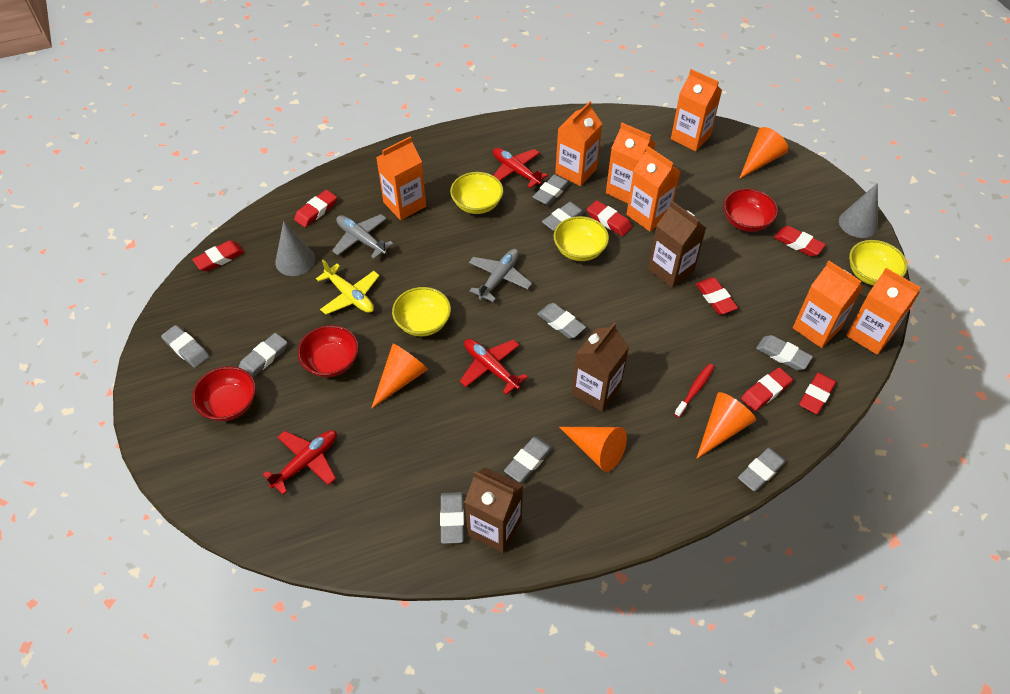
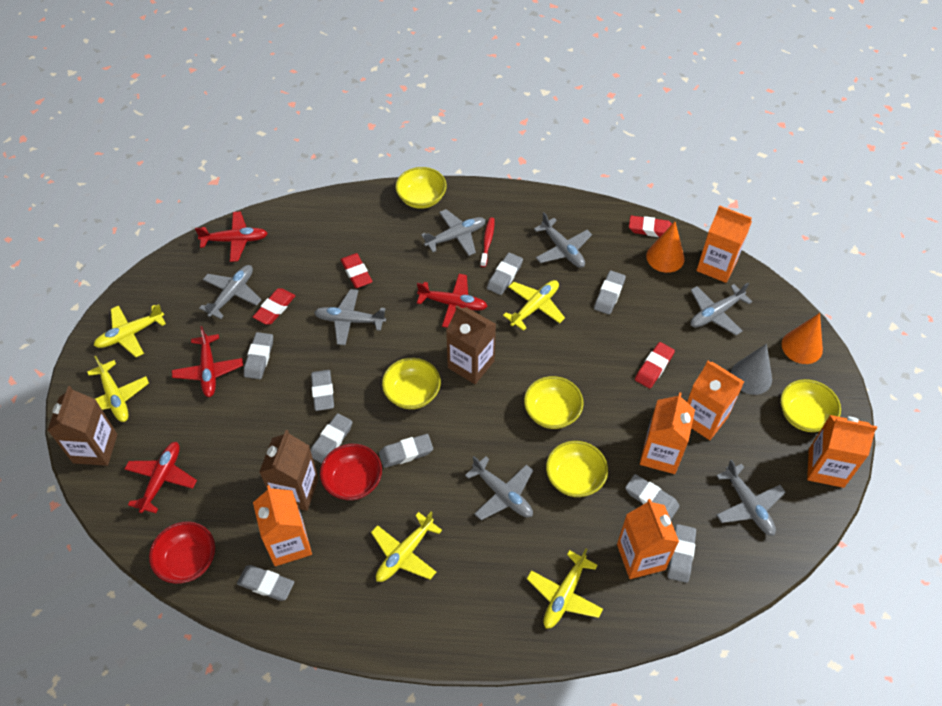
grey cone: [275,221,315,276] [839,183,878,238] = 2 -> [731,344,772,395] = 1
grey plane: [332,214,394,259] [469,249,532,302] = 2 -> [199,265,262,319] [314,289,386,345] [421,209,486,256] [465,456,533,520] [534,213,592,268] [690,283,752,335] [716,460,785,536] = 7
orange carton: [376,136,426,220] [555,101,602,186] [606,123,656,203] [626,146,681,232] [671,69,722,151] [793,261,863,348] [846,268,921,355] = 7 -> [253,485,312,566] [617,499,679,579] [640,392,695,474] [687,361,744,440] [697,205,752,283] [807,415,877,488] = 6
orange cone: [371,344,428,409] [559,427,627,472] [696,392,756,459] [739,127,789,179] = 4 -> [646,222,685,273] [782,313,823,364] = 2
red bowl: [192,366,256,421] [297,325,359,377] [723,188,778,232] = 3 -> [149,521,215,584] [320,444,382,500] = 2
red eraser: [192,240,245,271] [294,190,337,227] [587,200,632,236] [696,277,738,314] [741,368,793,411] [774,226,826,256] [799,372,836,414] = 7 -> [253,288,295,325] [340,253,372,288] [629,215,672,237] [635,342,675,388] = 4
red plane: [262,430,337,495] [459,339,528,395] [493,148,548,188] = 3 -> [125,442,197,513] [172,326,243,397] [195,211,268,262] [417,274,488,328] = 4
yellow bowl: [392,287,451,336] [450,172,504,214] [554,216,609,261] [849,240,908,286] = 4 -> [382,358,441,409] [395,167,447,209] [524,376,584,429] [546,441,608,497] [780,379,841,432] = 5
yellow plane: [316,260,380,315] = 1 -> [87,356,149,422] [94,304,166,357] [371,512,442,582] [503,280,565,331] [527,548,603,629] = 5

